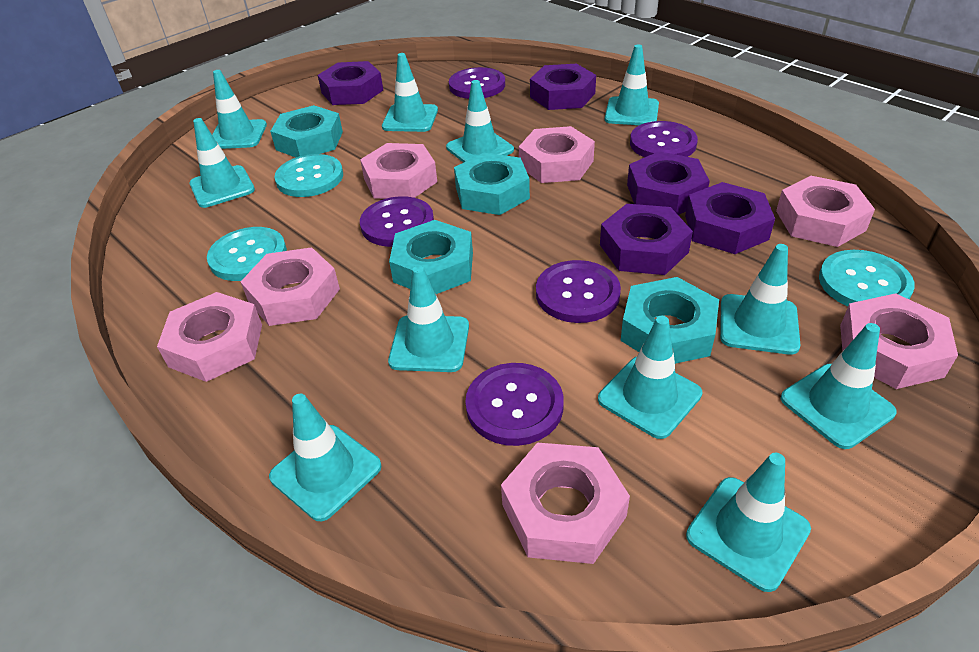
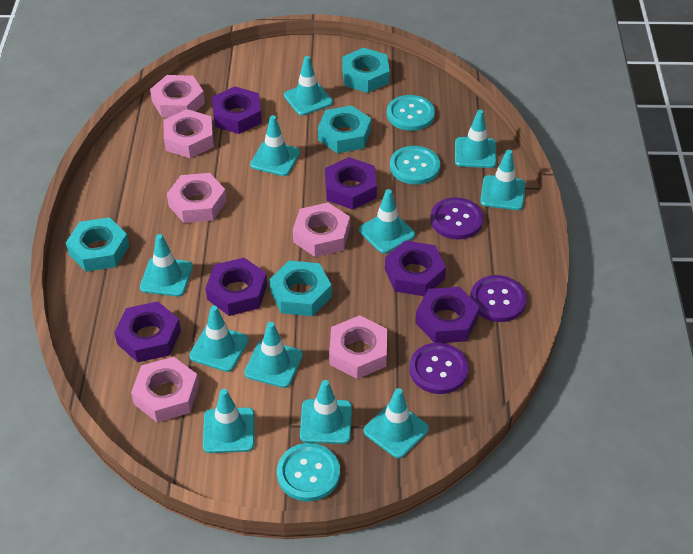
pink nut: [157,292,262,382] [241,247,340,326] [360,143,437,199] [501,443,630,564] [519,126,595,183] [776,176,875,247] [840,293,958,389] = 7 -> [131,357,199,422] [150,75,205,117] [164,109,214,158] [167,173,227,223] [293,202,350,257] [329,315,387,379] = 6
purple button: [360,196,434,247] [449,67,505,99] [465,363,564,446] [536,260,621,323] [630,121,698,157] = 5 -> [409,343,469,394] [430,197,483,240] [470,275,527,322] = 3
purple nut: [318,61,383,105] [530,64,596,110] [600,204,693,275] [627,151,710,215] [685,182,775,254] = 5 -> [114,301,181,362] [206,258,267,316] [212,86,262,134] [325,157,377,210] [385,240,446,296] [415,287,480,343] = 6

